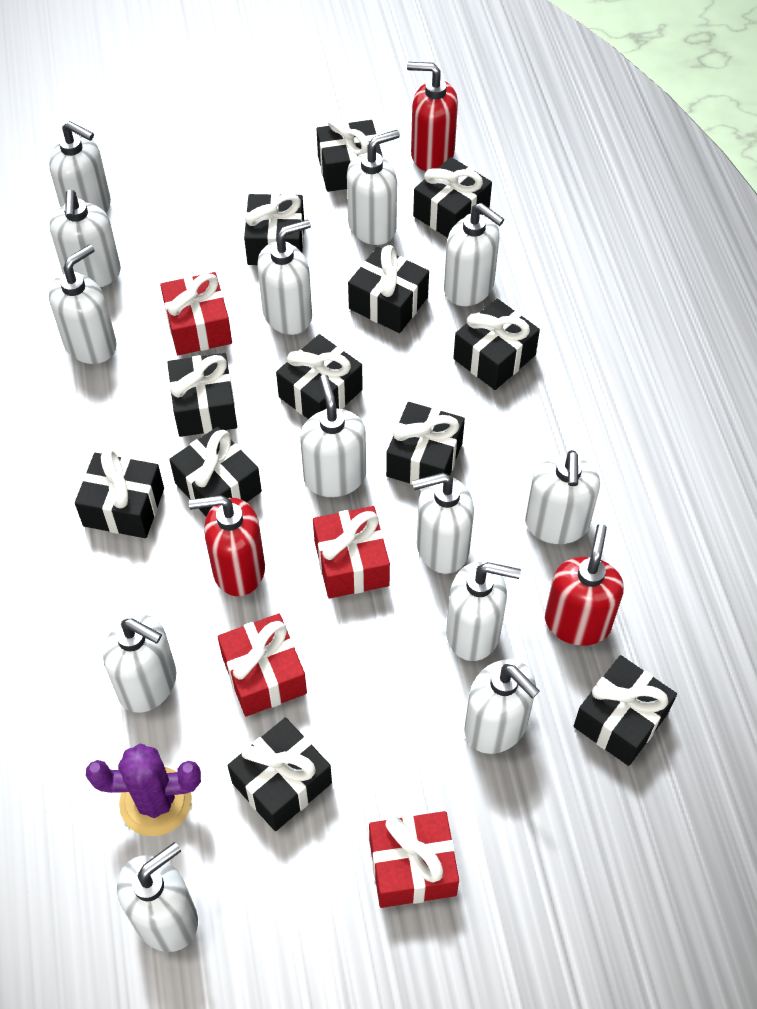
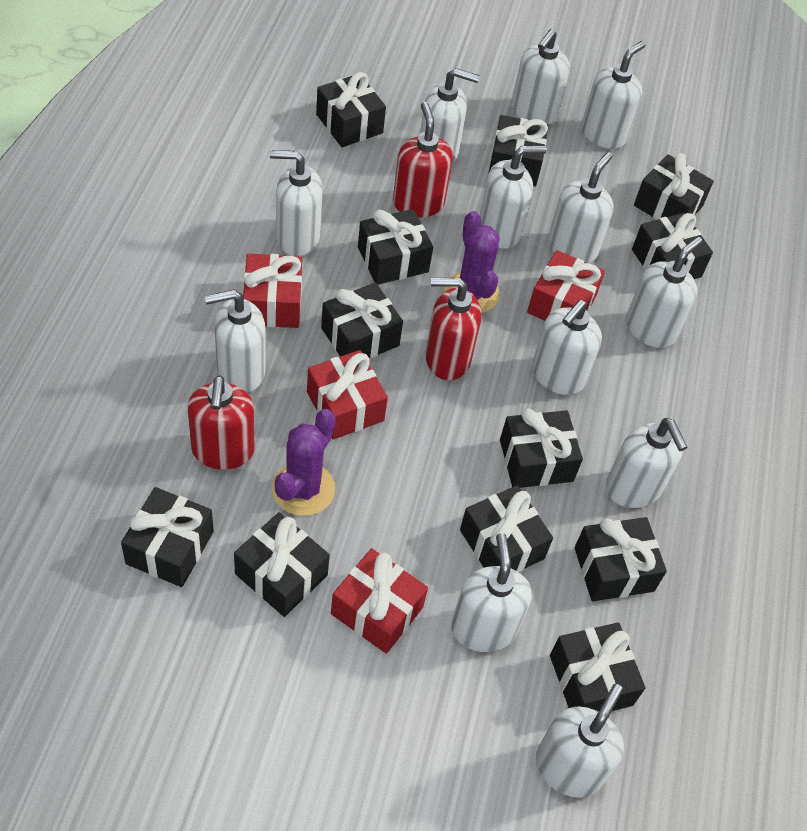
purple cactus: [86,743,201,836] = 1 -> [272,409,336,516] [444,211,499,313] = 2
white soap dispenser: [49,121,111,213] [49,244,117,364] [50,190,121,287] [103,615,176,713] [117,842,198,952] [257,219,312,335] [300,375,366,497] [347,130,400,245] [412,473,474,574] [444,203,504,306] [446,562,521,661] [464,659,540,754] [525,450,600,544] = 13 -> [205,289,266,393] [270,150,323,256] [420,68,480,165] [451,533,532,652] [480,145,547,249] [511,29,570,125] [532,300,602,395] [536,684,624,798] [548,152,614,263] [581,41,646,149] [606,418,688,508] [626,237,702,348] = 12

